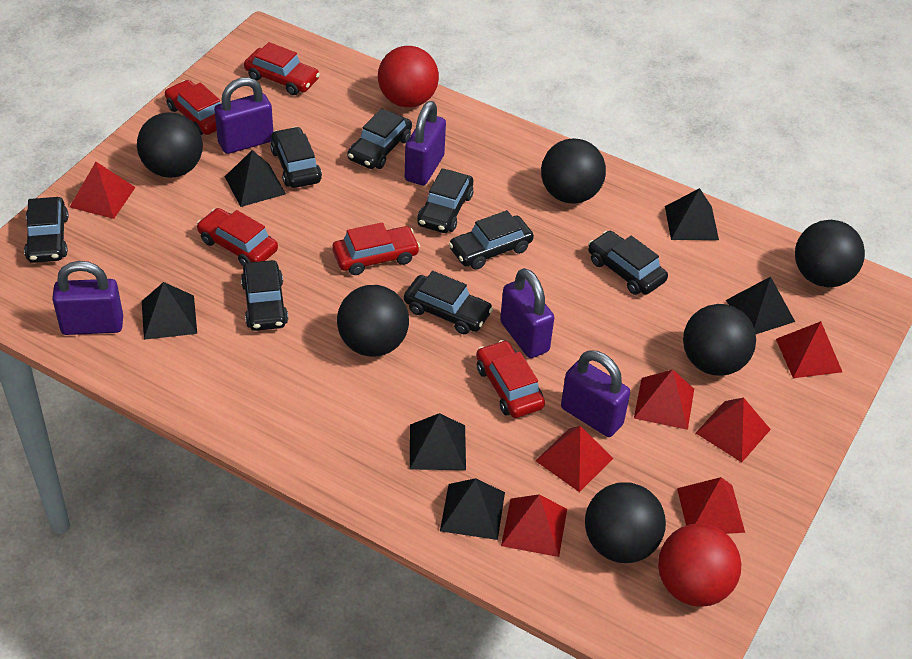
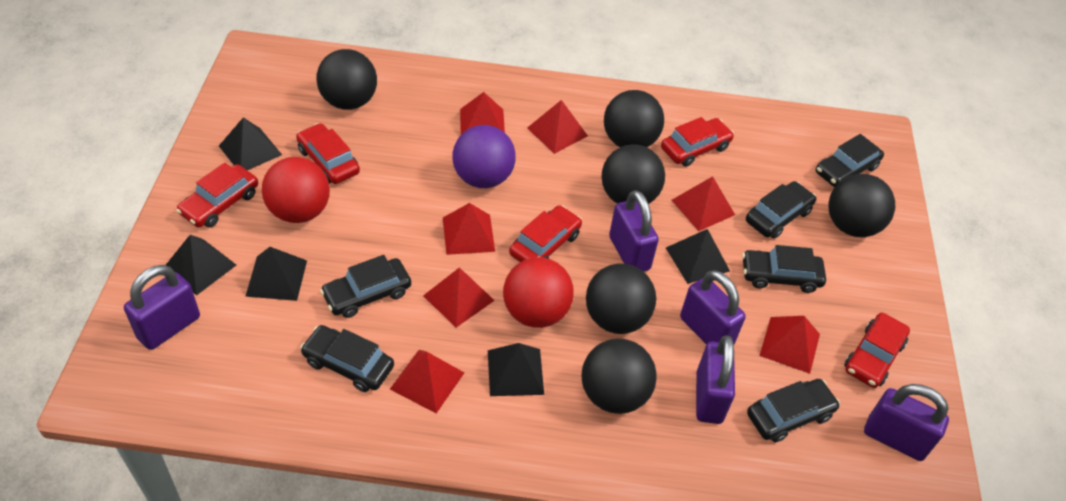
black car: [24,197,69,263] [241,260,288,331] [270,127,322,188] [347,108,412,169] [404,271,493,334] [417,168,473,233] [449,210,534,270] [588,231,668,295] = 8 -> [300,325,394,392] [320,255,411,318] [742,245,826,293] [746,181,816,239] [747,379,840,442] [816,134,884,187] = 6
black pyramid: [142,282,197,340] [225,150,286,207] [410,413,466,470] [440,478,505,540] [665,188,719,240] [726,277,795,334] = 6 -> [166,235,236,296] [219,117,282,170] [245,247,307,301] [488,343,544,396] [666,229,730,284] = 5
purple ball: none = 0 -> [452,125,516,188] = 1

